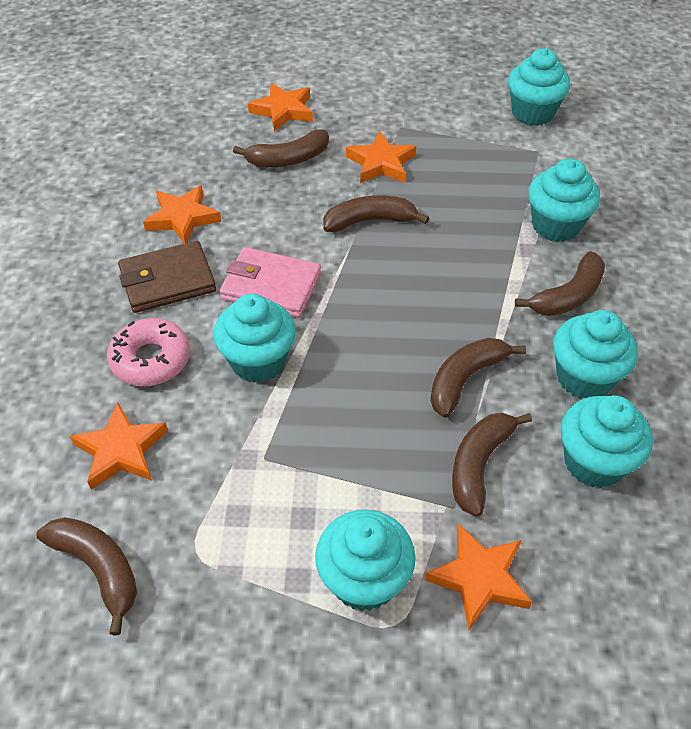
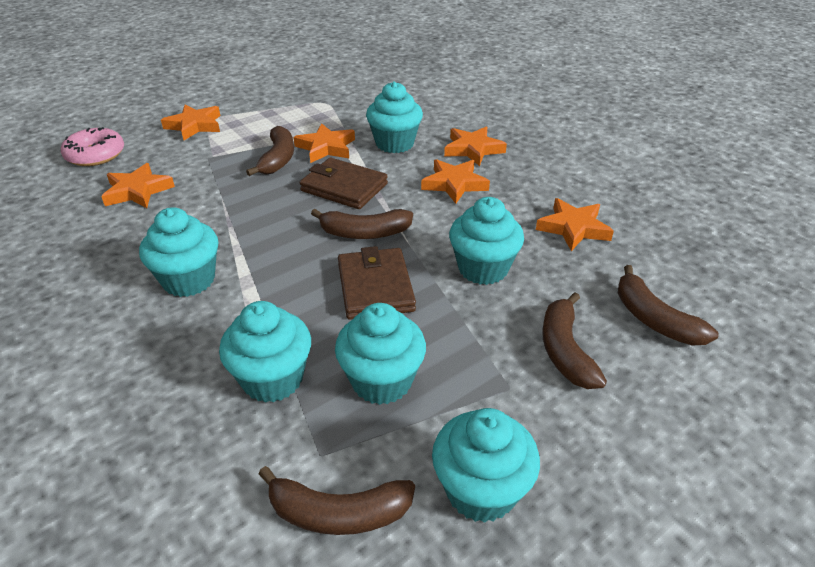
brown banana: [36,517,137,635] [233,129,329,167] [323,195,429,232] [430,338,526,418] [452,413,532,517] [515,251,605,316] = 6 -> [246,126,294,176] [259,466,415,535] [311,209,413,239] [542,292,607,389] [618,265,719,346] = 5
brown wallet: [118,241,216,313] = 1 -> [300,158,388,209] [338,246,416,320] = 2
orange star: [70,403,168,490] [143,185,221,244] [248,83,313,131] [346,132,416,183] [424,523,532,630] = 5 -> [101,163,175,208] [161,105,220,140] [293,123,355,163] [421,159,490,204] [444,126,507,166] [536,198,614,251] = 6
pink wallet: [219,247,321,318] = 1 -> none = 0

